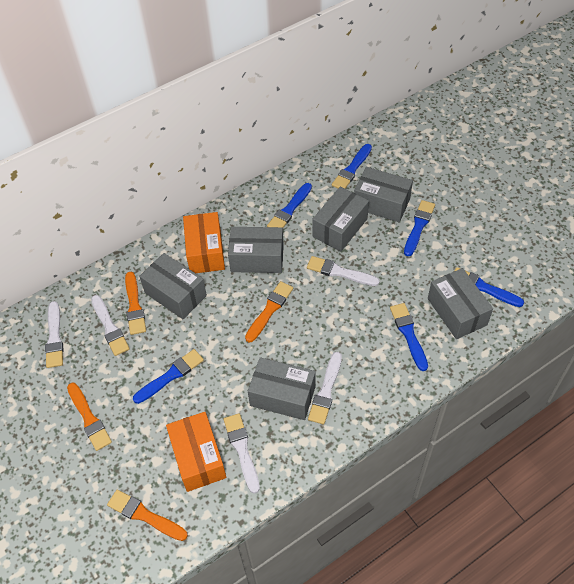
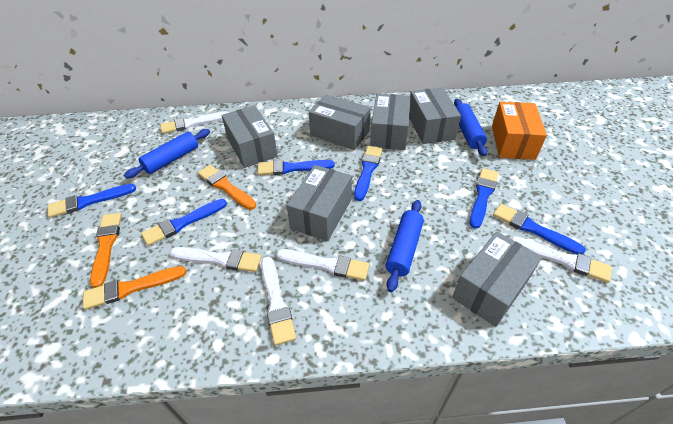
blue rolling pin: none = 0 -> [124,129,210,179] [385,200,424,292] [454,99,487,156] = 3
orange box: [166,412,227,492] [183,212,225,273] = 2 -> [492,102,547,160] = 1
orange brush: [67,383,112,451] [107,490,188,541] [125,272,146,335] [245,281,293,342] = 4 -> [83,266,186,310] [90,213,122,288] [198,165,256,210] = 3

